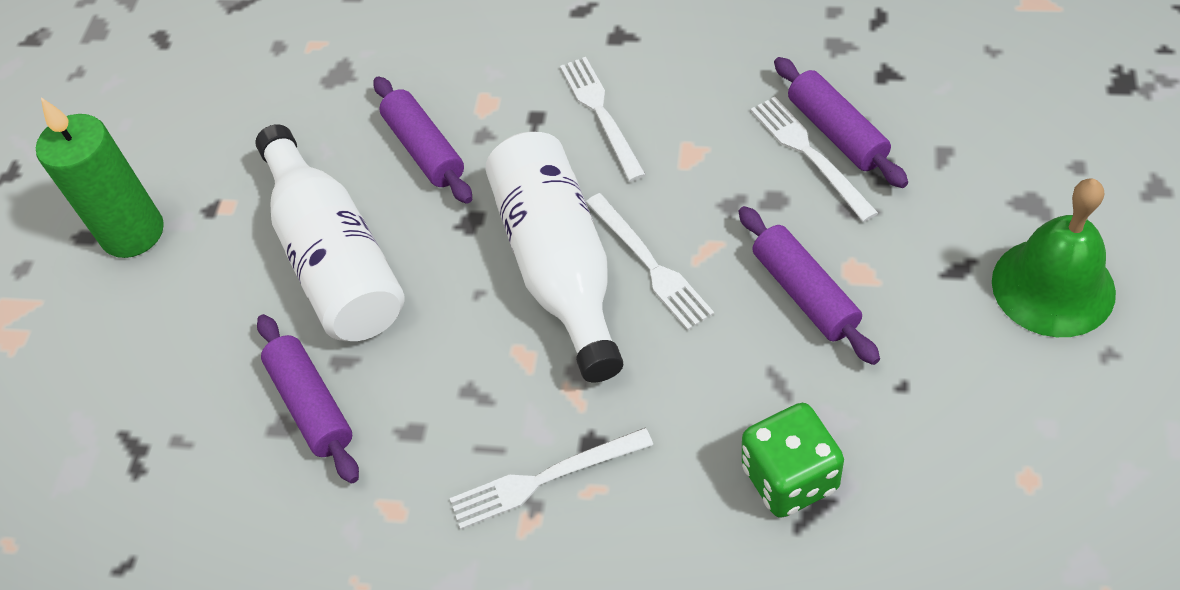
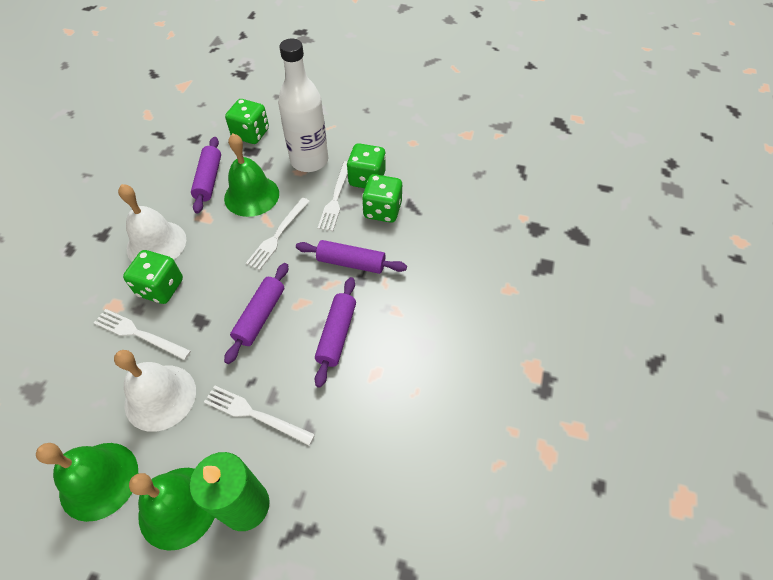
green bell: [992,178,1116,337] = 1 -> [36,443,138,522] [129,468,215,551] [224,134,279,217] = 3
green dice: [742,403,844,518] = 1 -> [123,250,183,304] [225,99,269,144] [347,143,386,188] [362,174,402,223] = 4
white bell: none = 0 -> [114,350,196,432] [118,184,186,262] = 2
white bottle: [255,124,405,341] [485,132,623,382] = 2 -> [278,39,328,172] = 1

